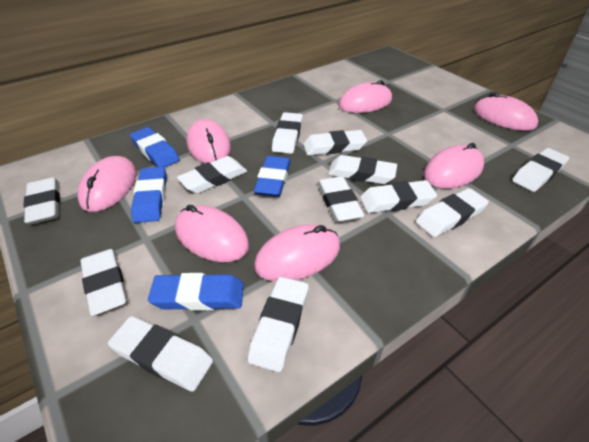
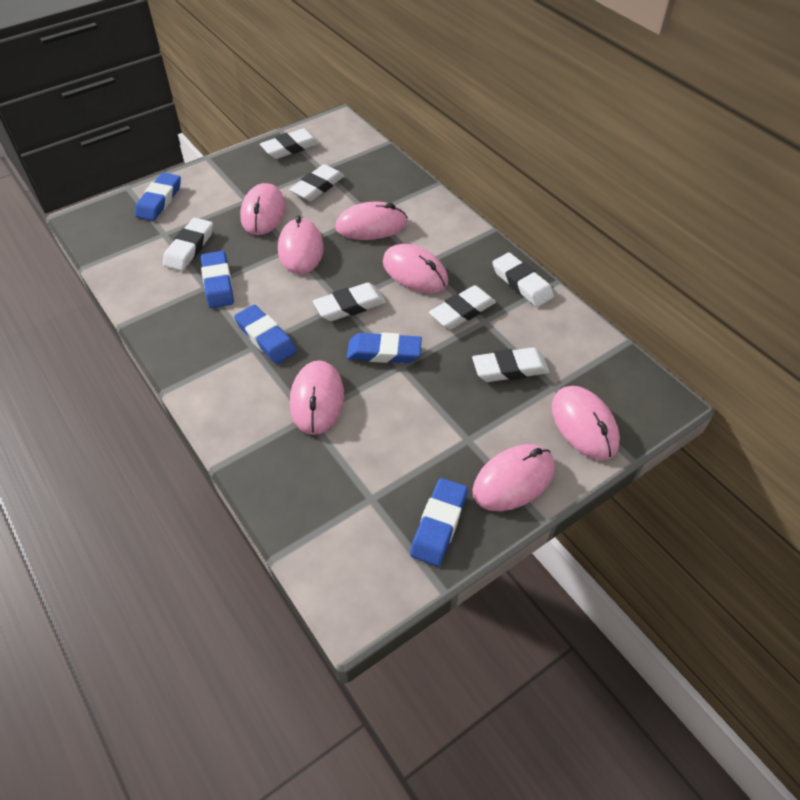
blue eraser: [130,127,180,167] [131,167,167,223] [148,273,244,311] [254,156,291,197] = 4 -> [135,172,181,221] [201,251,234,308] [234,305,297,364] [347,333,422,363] [410,478,468,566] = 5
white eraser: [23,177,60,225] [81,249,128,316] [108,316,213,392] [177,156,247,194] [248,277,309,372] [272,112,303,154] [303,130,367,156] [317,176,364,223] [328,155,397,184] [360,180,437,213] [416,188,489,237] [512,148,569,192] = 12 -> [163,218,213,271] [260,128,320,159] [289,164,344,201] [313,283,386,321] [429,285,496,330] [472,347,549,382] [492,253,554,307] = 7

